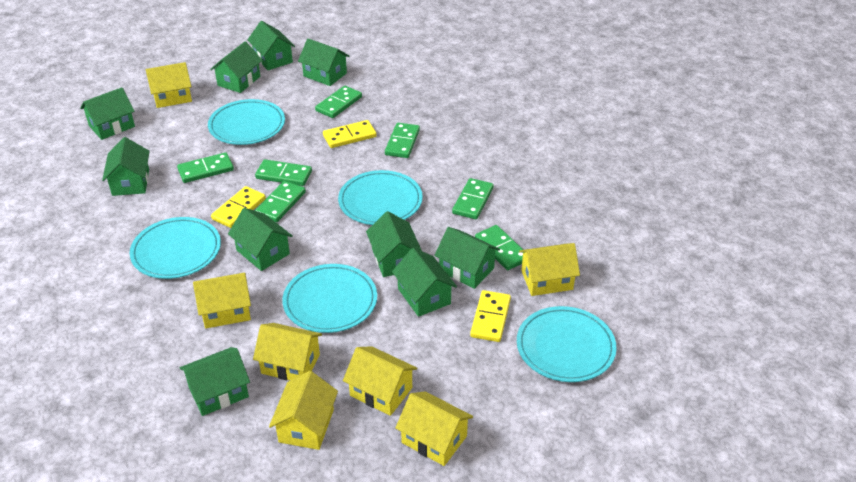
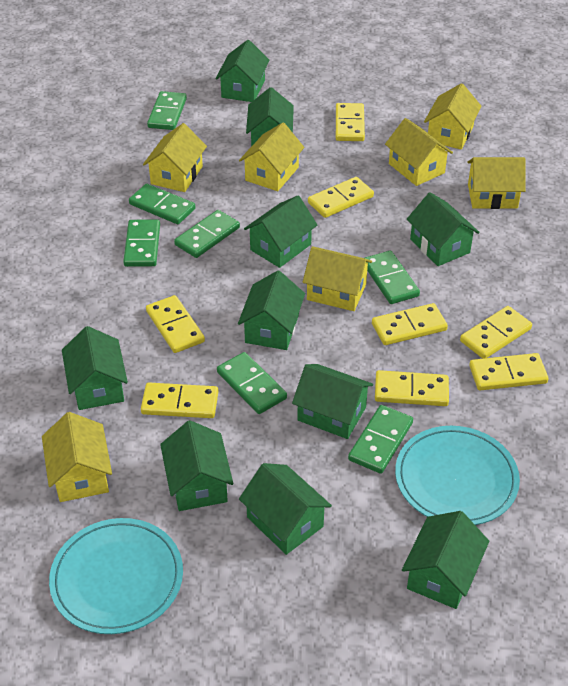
turquoise plate: [130,217,221,279] [208,99,285,145] [282,264,377,333] [338,170,423,225] [517,306,617,382] = 5 -> [49,518,183,634] [395,426,520,525] = 2
yellow domino: [211,186,266,228] [323,120,377,148] [470,290,511,342] = 3 -> [141,382,218,418] [146,295,205,353] [308,177,374,218] [336,103,365,141] [372,303,448,345] [375,370,449,406] [460,306,532,359] [469,353,548,390] = 8

